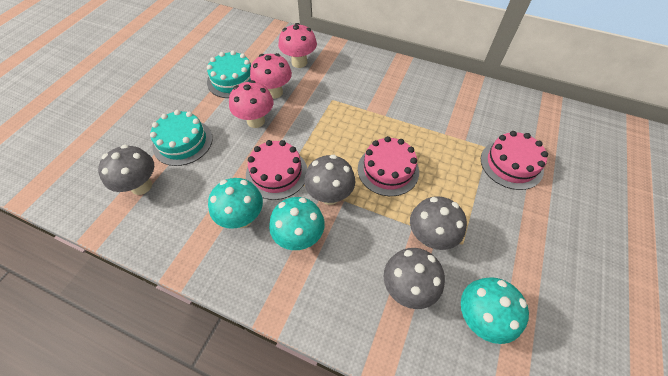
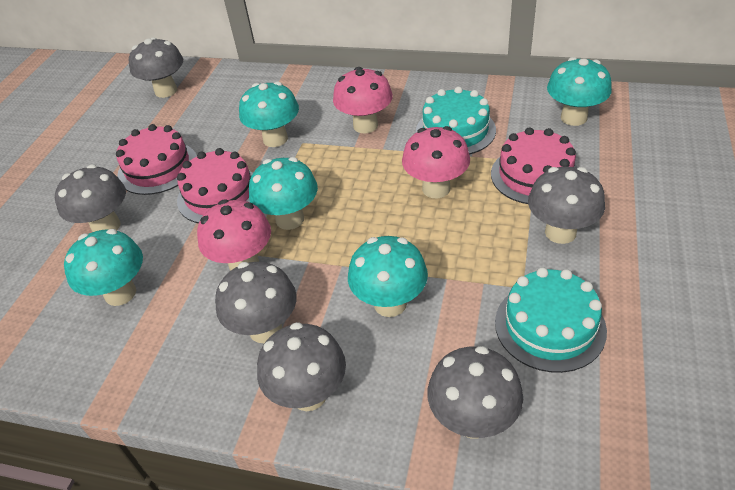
grey mushroom: [98,145,154,195] [304,155,356,205] [383,248,445,309] [410,196,467,250] = 4 -> [55,164,126,232] [129,37,183,98] [215,262,297,343] [257,322,346,411] [427,346,523,438] [528,167,605,244] = 6
turquoise mushroom: [208,178,263,229] [269,197,325,250] [461,277,529,344] = 3 -> [64,229,143,306] [239,82,299,147] [249,157,318,230] [348,236,428,317] [547,57,612,126] = 5

